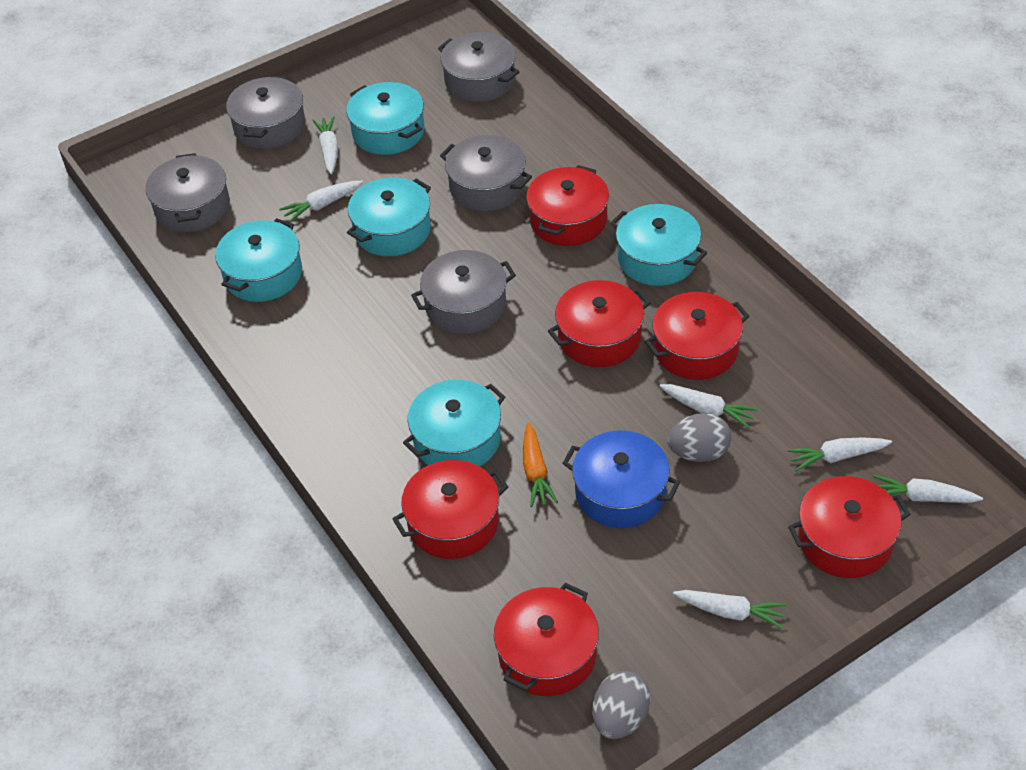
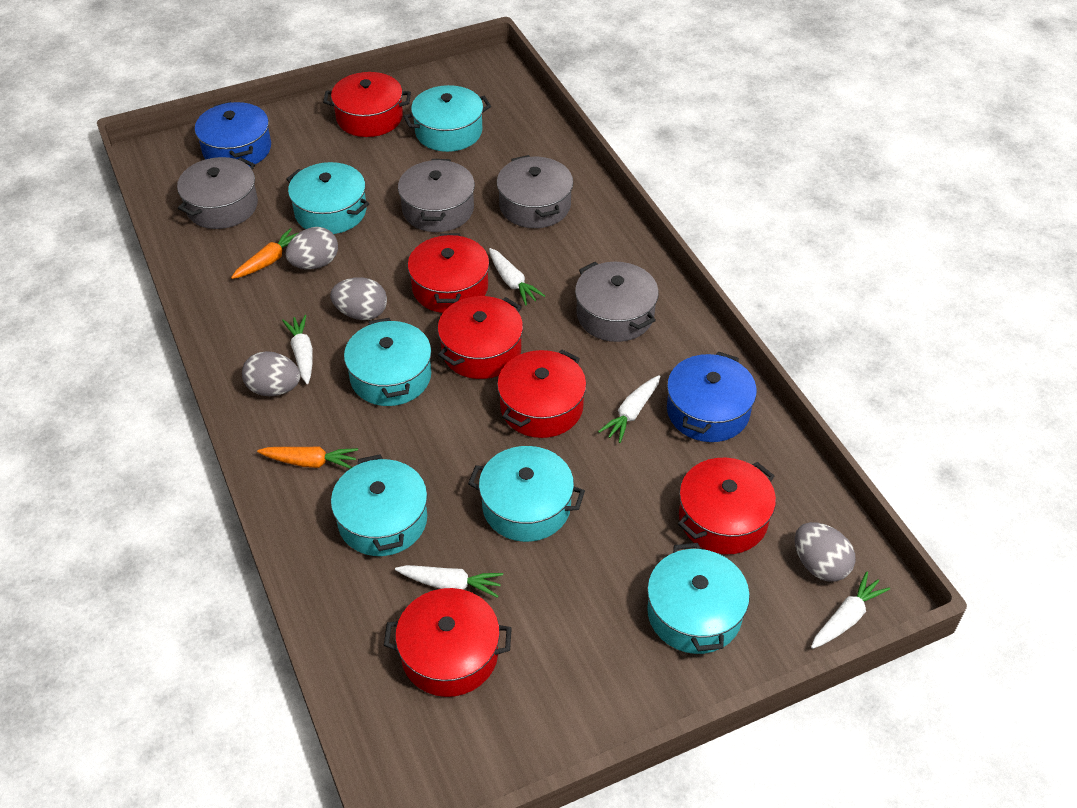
blue pot: [562,430,680,528] = 1 -> [195,101,271,167] [667,351,757,442] = 2
grey egg: [593,671,651,739] [667,413,732,462] = 2 -> [242,351,301,396] [286,227,338,269] [330,277,387,320] [795,522,855,582] = 4
grey pot: [145,153,230,232] [226,75,305,149] [411,250,516,334] [438,32,520,102] [440,135,532,212] = 5 -> [177,157,258,229] [398,159,475,232] [497,155,573,228] [575,262,659,342] = 4
orange carrot: [523,422,558,507] = 1 -> [231,228,298,279] [257,446,358,469] = 2
turquoise pot: [215,218,302,302] [346,82,424,155] [347,177,431,256] [403,380,505,467] [611,204,707,286] = 5 -> [286,162,369,234] [331,454,427,556] [344,318,432,406] [403,85,491,152] [468,446,585,542] [647,543,750,654] = 6
white carrot: [279,181,363,223] [312,116,338,174] [659,384,758,428] [673,590,787,629] [787,437,892,471] [873,475,983,503] = 6 -> [282,315,313,384] [395,565,503,598] [489,248,545,305] [598,375,661,443] [811,572,890,649] = 5

